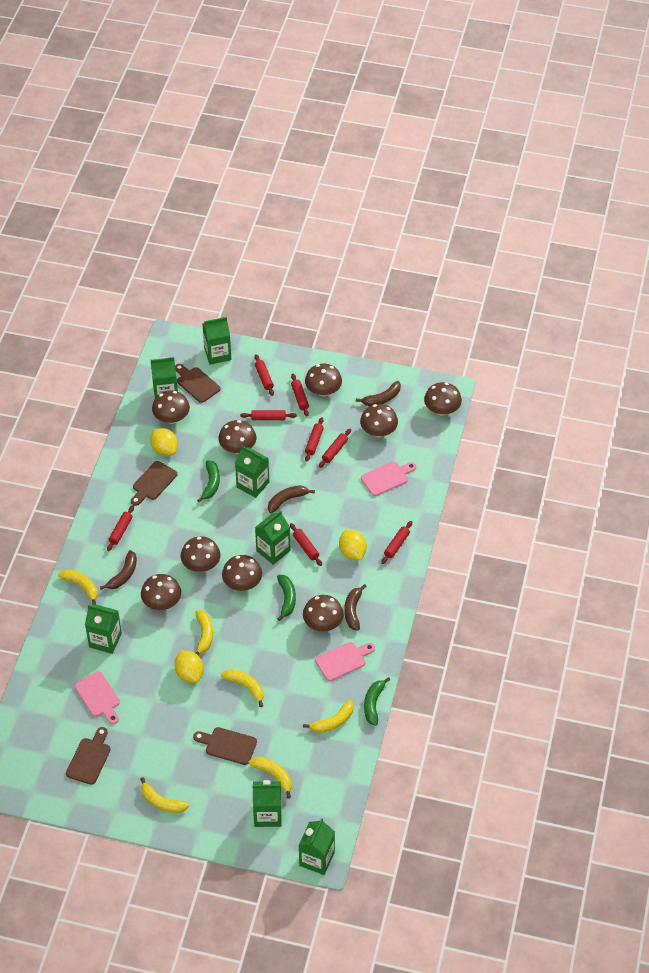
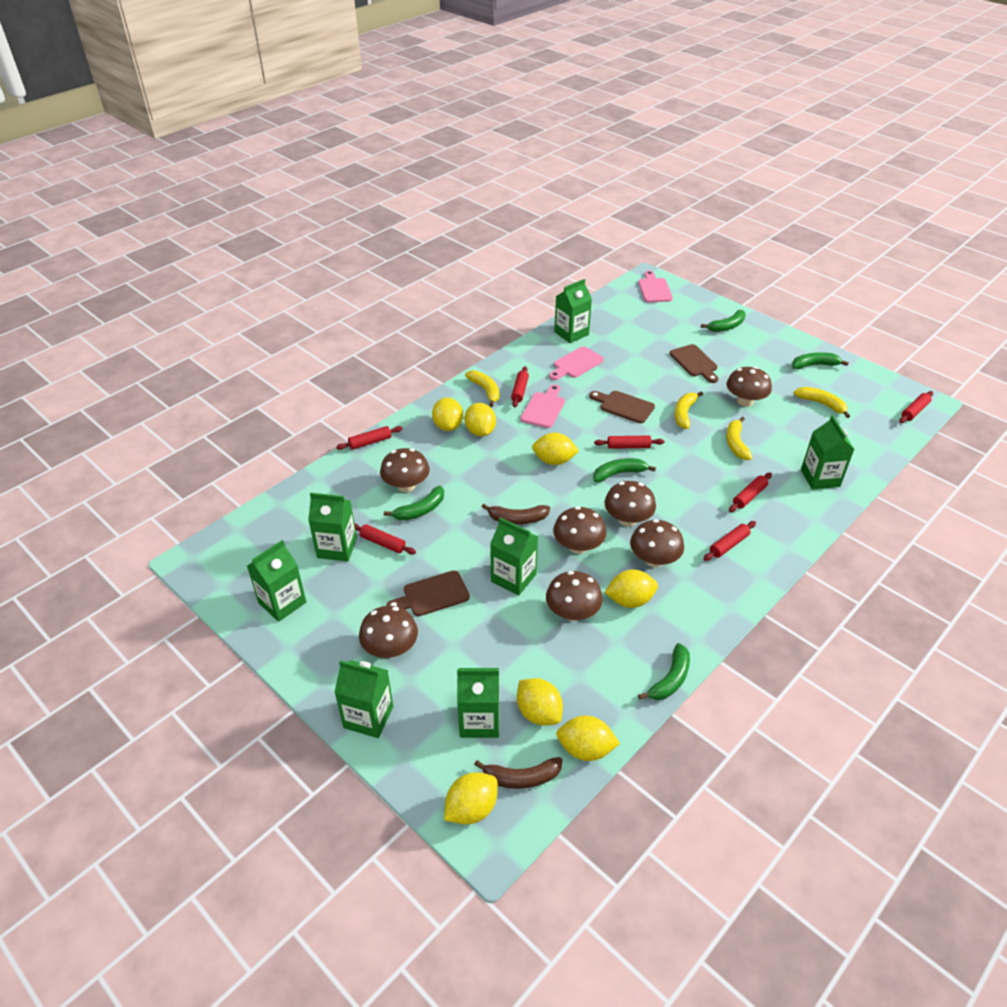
brown banana: [100,550,137,590] [268,485,315,514] [344,584,367,631] [356,381,401,406] = 4 -> [474,757,563,789] [482,504,550,524] = 2
brown cutting board: [66,727,111,785] [131,461,177,506] [175,364,221,403] [193,727,257,765] = 4 -> [386,571,470,616] [589,391,655,423] [670,344,718,383] = 3
brown mushroom: [141,574,181,610] [152,391,190,424] [181,536,221,572] [218,420,256,454] [222,555,262,591] [303,595,344,631] [305,364,342,397] [360,404,398,437] [424,382,462,415] = 9 -> [359,606,418,658] [380,448,430,492] [546,571,603,621] [553,506,607,554] [605,481,656,527] [630,519,684,567] [727,366,772,407] = 7
green banana: [197,460,220,502] [277,575,296,621] [364,677,390,726] = 3 -> [384,486,444,521] [593,458,656,482] [638,643,690,700] [701,310,746,332] [792,352,849,369] = 5
red rolling pin: [107,505,134,551] [240,410,297,420] [254,354,274,396] [290,523,322,566] [291,374,309,416] [305,417,324,462] [319,429,351,468] [381,521,412,564] = 8 -> [336,426,403,450] [354,523,416,554] [511,366,529,407] [594,436,664,449] [703,521,756,561] [729,472,772,512] [899,391,933,423] = 7
yellow banana: [58,569,98,605] [140,777,189,813] [195,610,213,655] [221,669,264,707] [249,757,292,798] [303,700,354,733] = 6 -> [465,370,499,407] [674,391,703,429] [726,417,752,460] [794,387,850,418] = 4
yellow lemon: [150,428,178,456] [174,650,204,683] [339,530,367,560] = 3 -> [432,398,463,431] [444,772,498,824] [464,403,496,437] [517,678,563,726] [532,433,579,465] [556,716,620,761] [604,569,658,608] = 7

